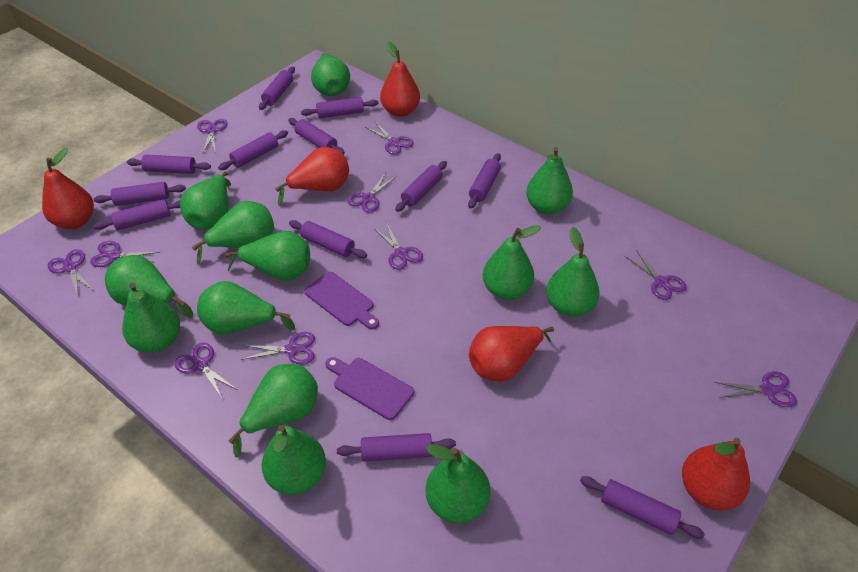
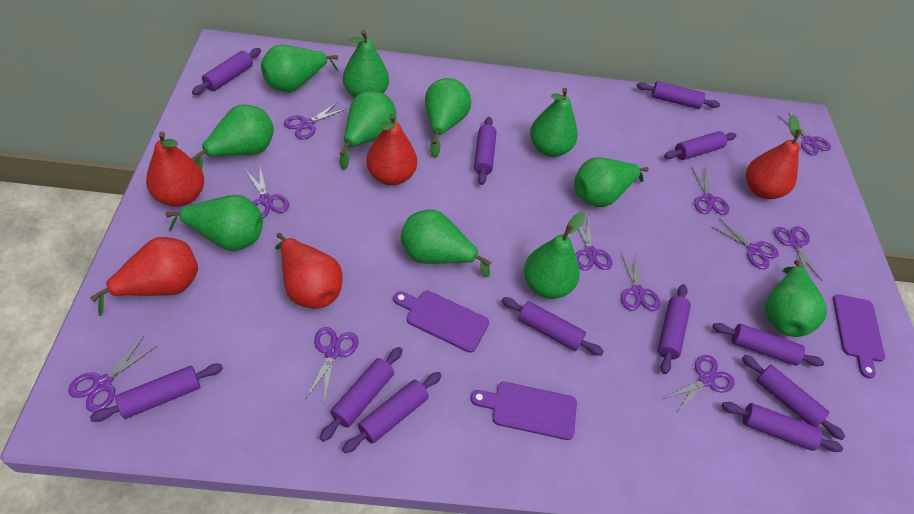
green pear: [105,255,193,318] [122,283,180,353] [180,171,231,230] [192,201,274,265] [197,281,295,335] [225,231,310,281] [228,364,318,457] [262,425,326,495] [311,53,350,96] [426,444,490,523] [483,225,541,300] [526,147,573,215] [546,227,599,317] = 13 -> [165,195,263,251] [192,104,274,170] [261,45,338,92] [340,91,397,170] [343,30,389,98] [401,210,492,277] [425,78,471,159] [524,212,586,299] [530,88,578,157] [574,157,649,207] [764,260,827,337] = 11
purple cutting board: [304,272,379,329] [326,357,414,420] = 2 -> [393,290,489,353] [471,382,577,440] [833,294,885,379] = 3
purple scissors: [48,249,94,296] [90,241,160,267] [174,343,236,400] [197,119,227,154] [241,332,315,365] [348,172,397,213] [365,122,414,155] [375,224,423,270] [625,250,687,300] [714,371,797,407] = 10 -> [68,336,157,412] [245,167,289,218] [284,102,346,139] [305,327,359,405] [576,216,612,270] [620,251,660,311] [664,355,735,413] [691,166,729,215] [711,218,779,269] [774,226,822,281] [778,113,831,155] = 11

